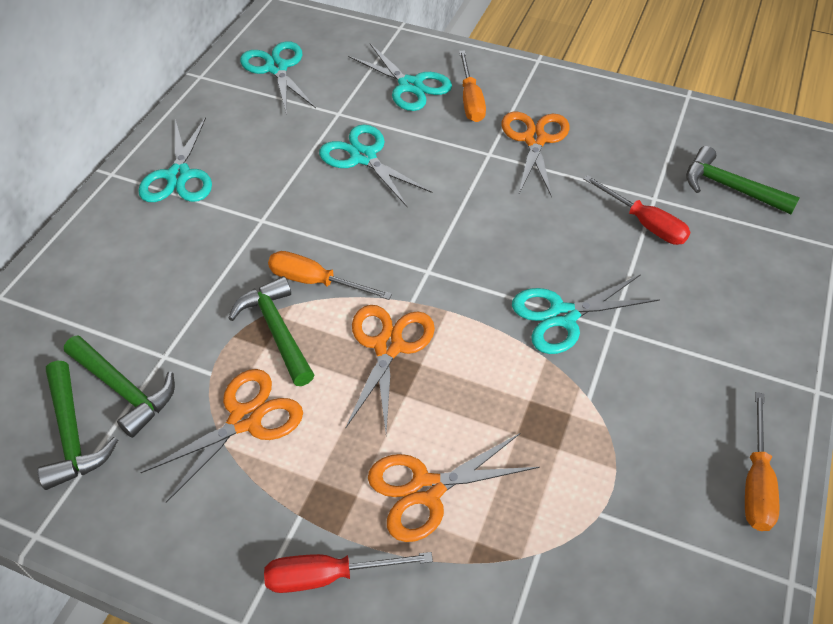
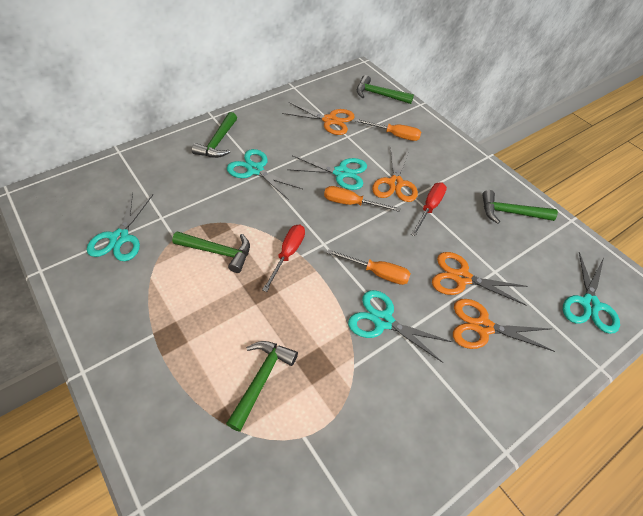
green hammer: [37,361,118,490] [64,335,175,438] [228,276,314,386] [686,146,800,214] = 4 -> [172,231,250,273] [192,112,237,158] [226,341,298,432] [357,75,414,104] [482,190,558,224] = 5

